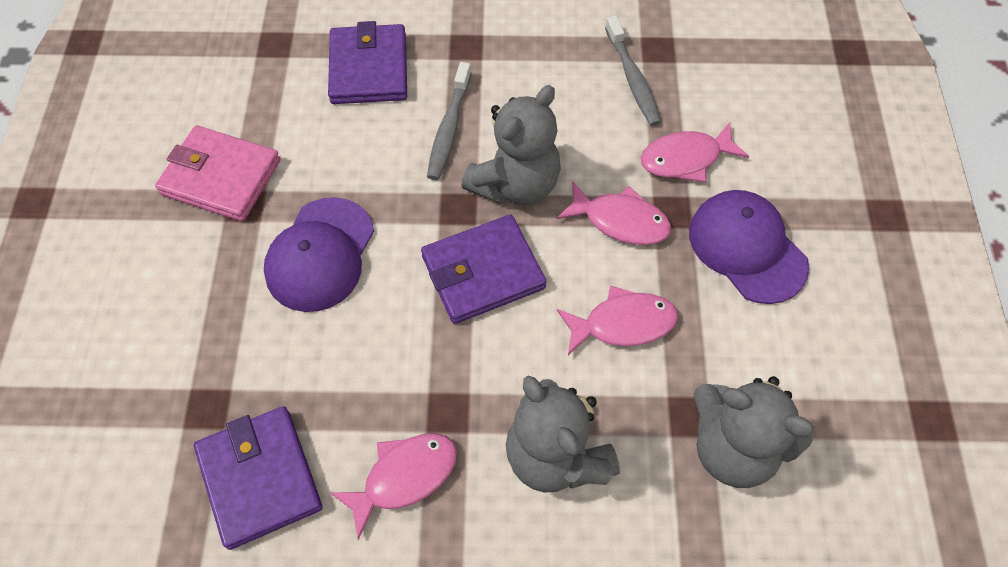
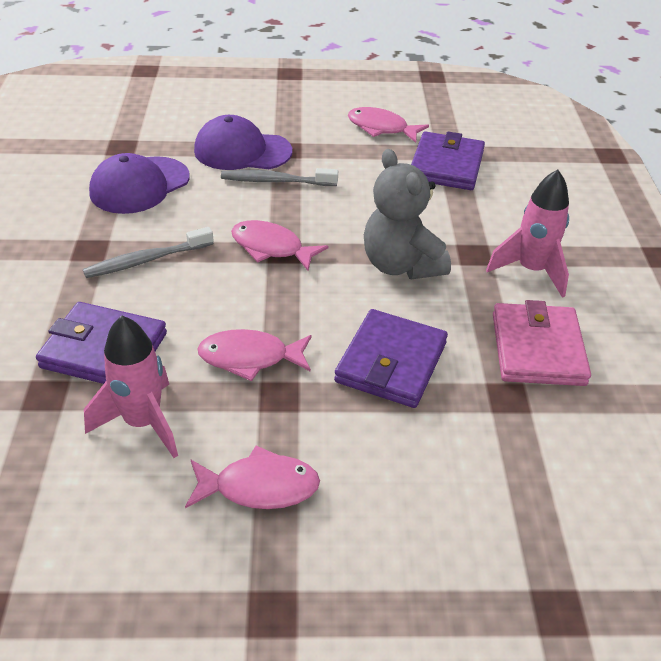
grey teddy bear: [461,85,561,205] [506,376,620,493] [693,376,814,488] = 3 -> [364,149,451,280] = 1
pink rocket: none = 0 -> [84,316,178,458] [486,169,569,298] = 2

